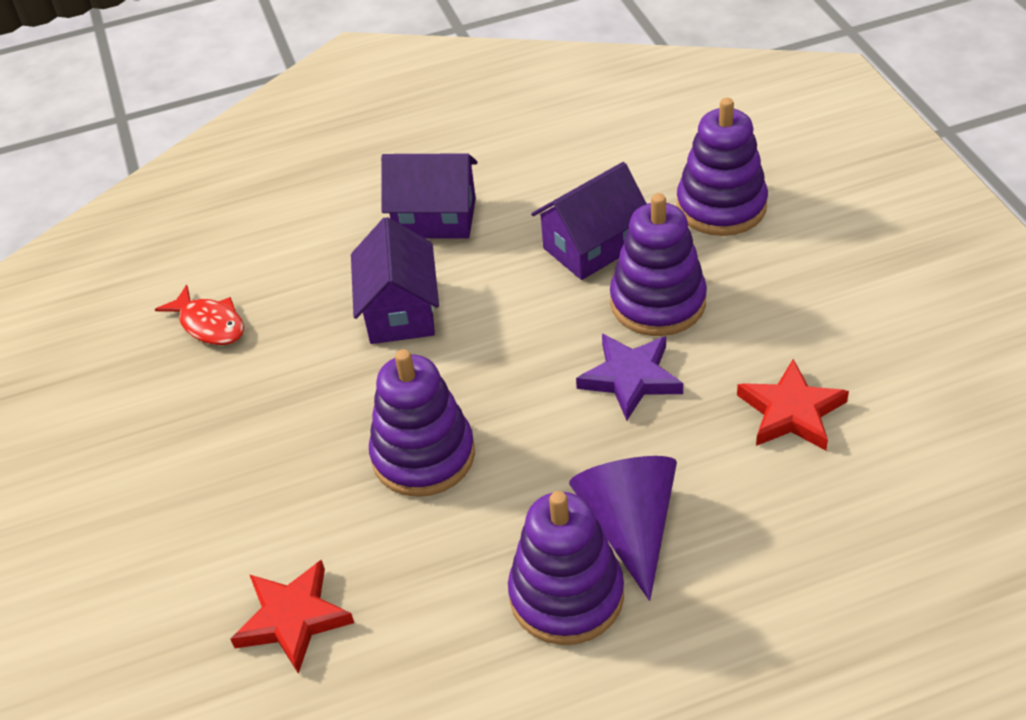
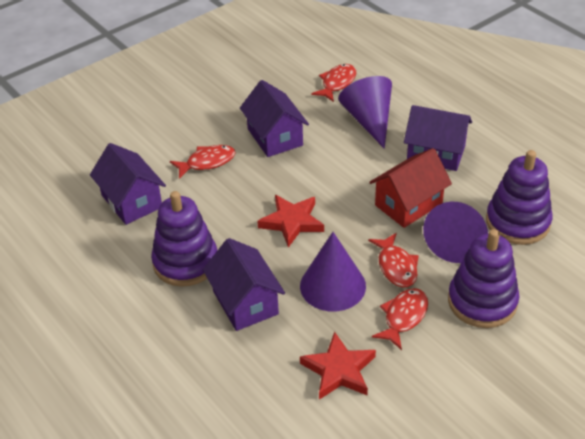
purple cone: [569,456,677,601] = 1 -> [300,232,366,312] [338,76,392,149] [423,202,488,263] = 3
purple house: [351,217,439,344] [381,153,477,238] [531,162,647,280] = 3 -> [90,143,166,225] [203,238,285,331] [240,80,309,157] [404,105,472,171] = 4
purple stacking toy: [369,349,475,497] [508,491,624,645] [610,193,707,336] [676,98,768,236] = 4 -> [151,191,217,287] [448,229,519,328] [486,150,553,245] = 3
purple star: [576,334,683,421] = 1 -> none = 0
red fish: [155,285,244,345] = 1 -> [170,145,235,179] [311,64,356,102] [368,233,419,287] [372,288,428,350] = 4
red house: none = 0 -> [369,148,452,228] = 1

